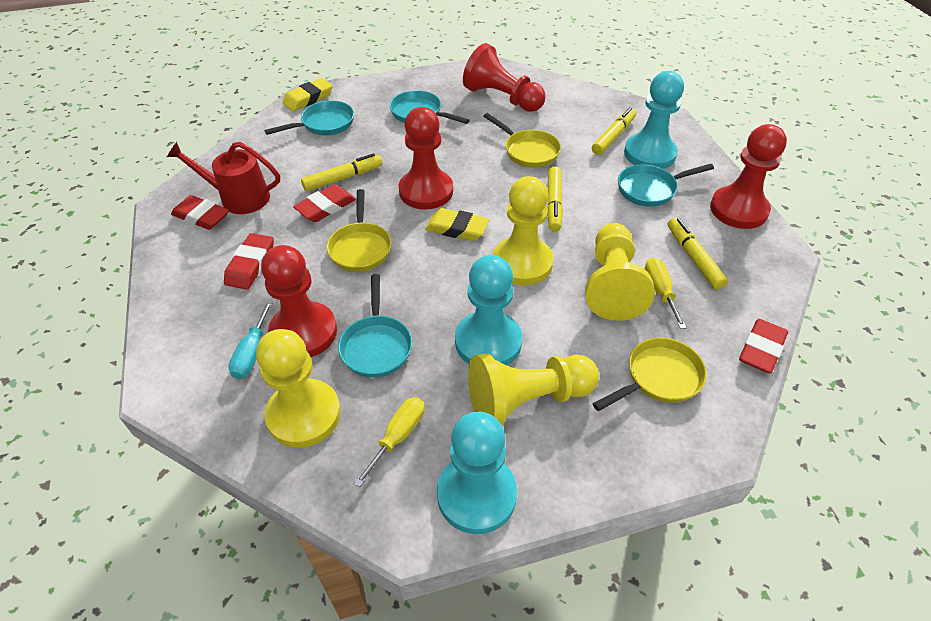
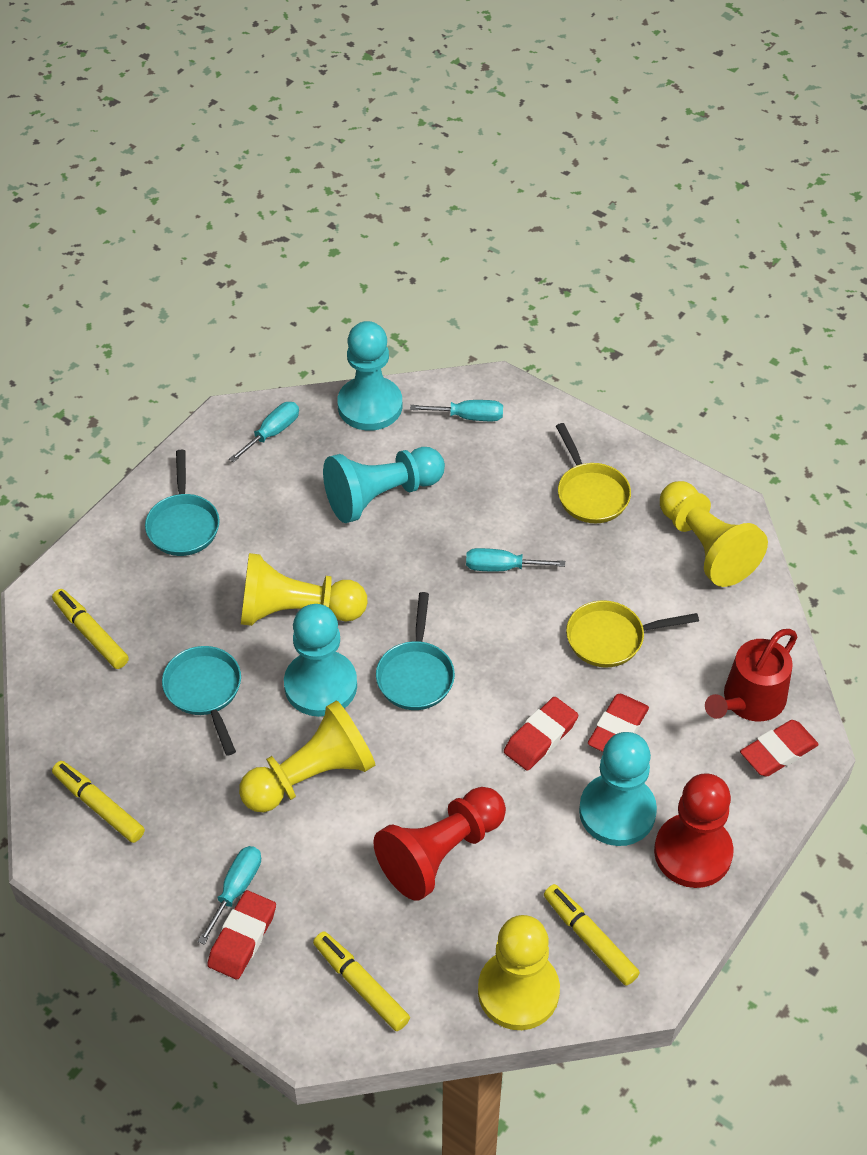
red pawn: [261,245,337,357] [399,107,453,210] [463,43,545,112] [710,124,787,229] = 4 -> [373,787,506,901] [654,773,734,888] = 2
turquoise pan: [264,101,354,135] [338,274,412,378] [389,90,470,124] [618,164,714,207] = 4 -> [145,450,220,556] [162,646,241,756] [376,592,455,710] = 3
turquoise pawn: [437,412,517,534] [455,255,522,365] [624,71,684,169] = 3 -> [284,604,357,717] [323,447,445,523] [337,321,402,431] [579,732,657,846] = 4
turquoise screwdriver: [228,300,273,379] = 1 -> [198,846,261,945] [229,402,299,463] [410,400,503,421] [466,548,565,571] = 4
yellow eraser: [283,78,333,111] [425,208,490,241] = 2 -> none = 0
yellow pan: [327,189,392,272] [484,113,561,168] [592,337,707,411] = 3 -> [556,423,631,523] [566,600,699,668] = 2
yellow screwdriver: [354,397,425,487] [645,258,687,329] = 2 -> none = 0

